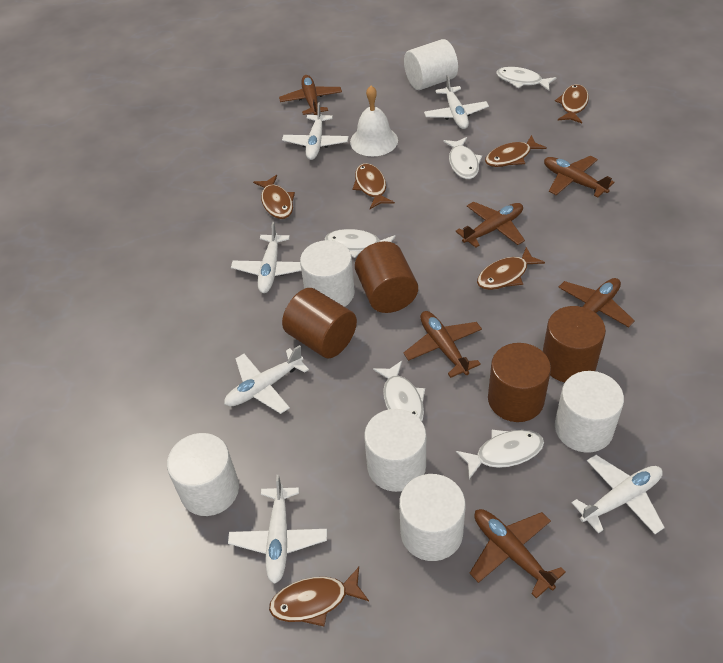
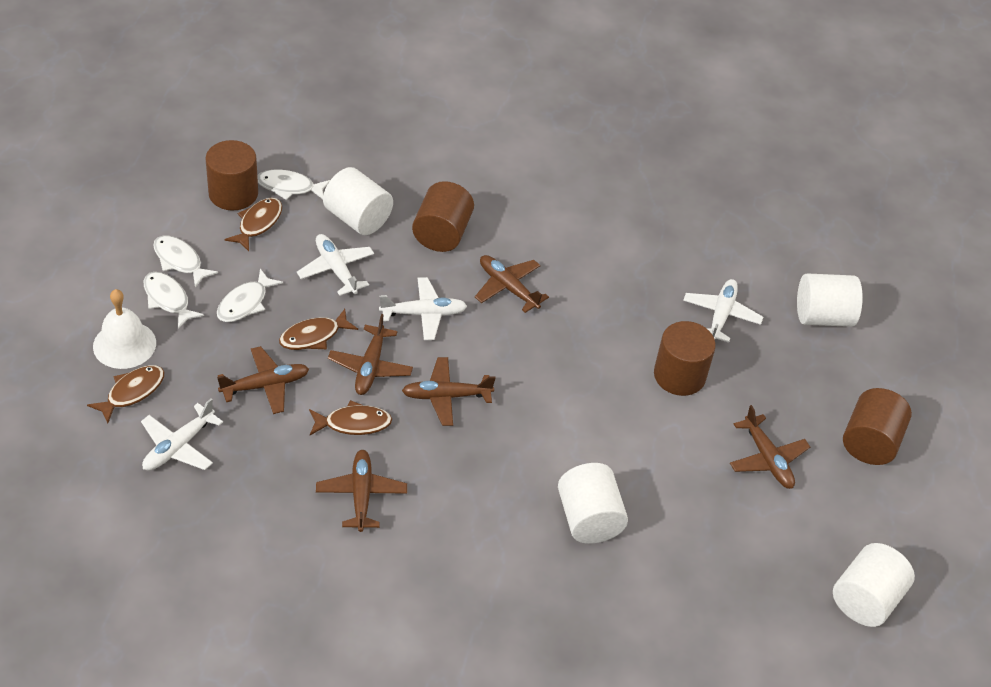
brown fish: [253,175,295,219] [269,567,369,626] [353,163,395,209] [477,247,545,290] [485,135,547,167] [555,84,589,123] = 6 -> [87,365,164,423] [224,198,282,251] [279,309,358,350] [309,400,392,435] = 4
white cylinder: [167,433,239,516] [300,240,355,307] [364,409,426,492] [399,474,466,561] [404,39,458,90] [555,371,624,453] = 6 -> [323,167,393,235] [558,463,628,544] [797,273,863,327] [833,543,915,627] = 4
white fish: [324,229,396,258] [373,361,425,421] [443,137,482,179] [456,430,544,479] [496,67,557,91] = 5 -> [143,272,204,329] [153,236,218,288] [217,269,283,322] [257,170,330,200] = 4
white plane: [224,345,309,414] [228,475,327,584] [231,222,301,293] [282,102,349,160] [424,75,489,129] [572,455,665,534] = 6 -> [141,398,223,471] [297,234,374,296] [379,277,467,340] [683,279,763,343] = 4

